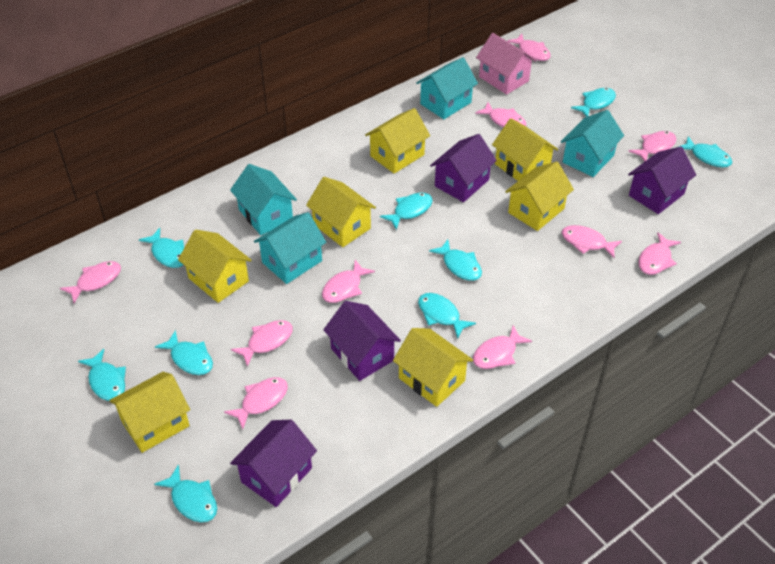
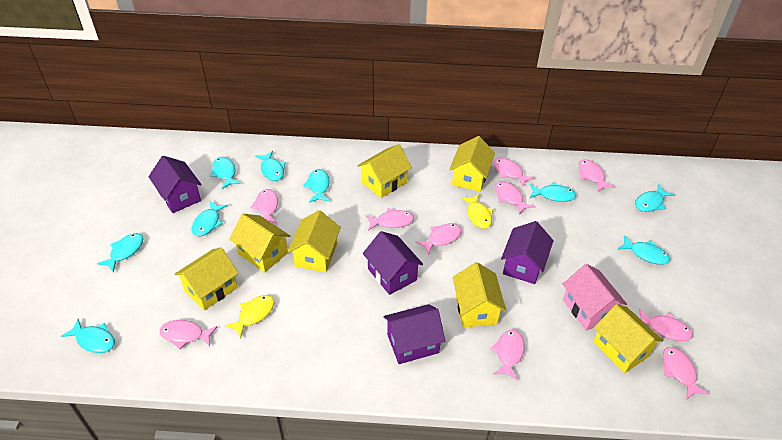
turquoise house: [230,164,297,235] [254,212,326,284] [416,57,478,119] [561,110,624,177] = 4 -> none = 0
yellow fish: none = 0 -> [224,295,274,338] [461,194,493,229] = 2

